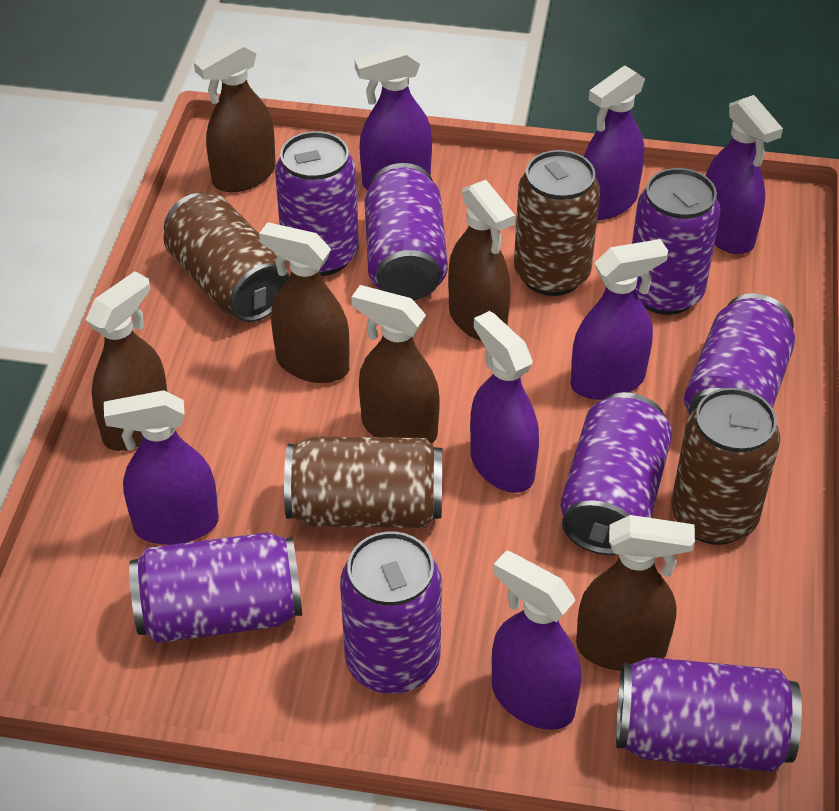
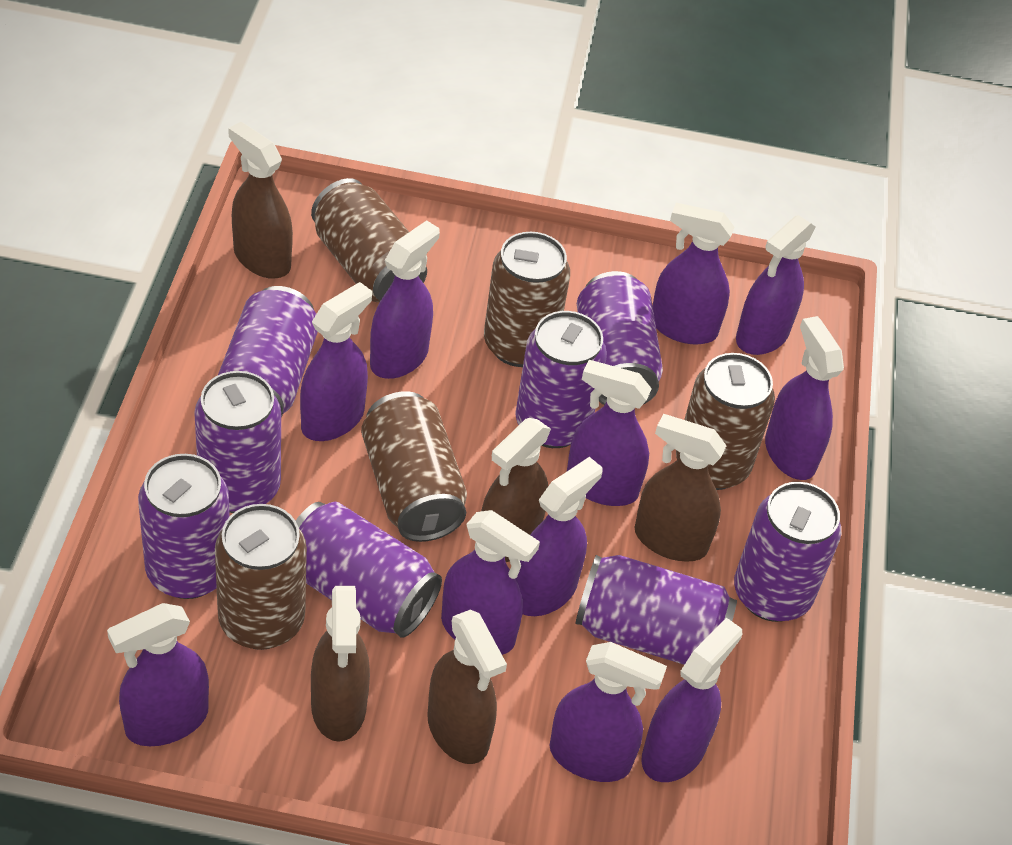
brown can: [163,193,289,322] [284,436,442,528] [514,150,600,296] [671,388,780,545] = 4 -> [215,504,307,650] [311,178,427,302] [361,391,467,542] [484,232,570,367] [676,353,775,490] = 5
brown spray bottle: [86,271,167,451] [194,39,276,192] [259,222,350,383] [351,285,440,444] [448,180,515,341] [576,515,695,671] = 6 -> [228,122,293,279] [311,586,370,742] [427,610,507,764] [481,418,551,562] [634,414,727,562] = 5
purple spray bottle: [104,390,219,545] [355,46,432,190] [470,311,539,493] [492,550,581,730] [570,239,668,400] [584,66,645,220] [706,95,783,254] = 7 -> [107,603,209,746] [300,282,372,441] [370,220,440,379] [441,510,540,655] [515,457,603,616] [549,642,667,782] [567,360,652,506] [641,618,742,782] [653,203,734,344] [736,215,816,355] [765,316,844,480] = 11

